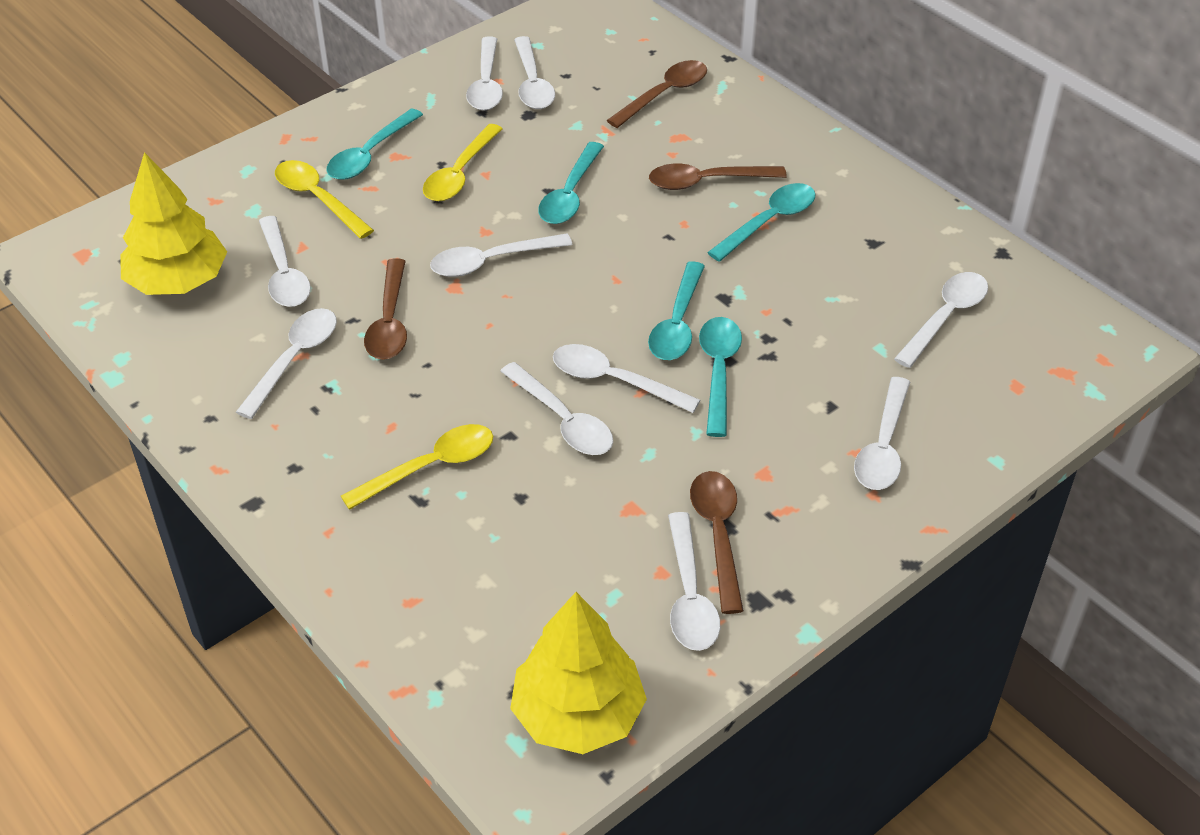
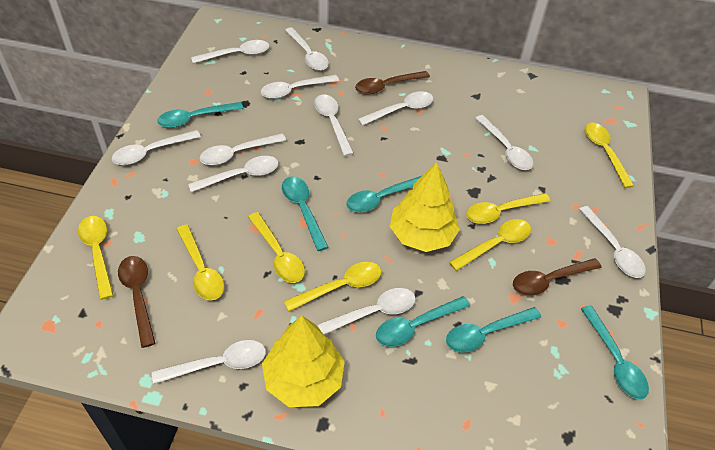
brown spoon: [364,258,407,360] [607,60,707,128] [649,163,787,190] [690,471,744,614] = 4 -> [118,256,156,348] [355,71,430,95] [513,258,601,296] = 3
turquoise spoon: [326,108,423,180] [538,142,604,224] [648,261,705,360] [699,317,742,437] [707,183,816,262] = 5 -> [157,102,244,128] [282,176,329,251] [346,176,421,212] [376,296,470,347] [446,307,541,352] [581,305,649,399] = 6
white spoon: [236,308,337,419] [259,216,311,307] [430,234,573,277] [466,36,503,110] [500,362,613,455] [514,36,555,109] [553,344,700,413] [668,512,720,651] [854,377,910,490] [894,272,988,368] = 10 -> [112,130,201,165] [152,340,266,384] [188,156,279,192] [191,40,269,64] [200,133,286,165] [261,75,339,99] [285,27,329,71] [314,94,354,156] [317,288,416,335] [358,91,433,126] [475,115,533,170] [579,206,646,278] = 12
yellow spoon: [275,160,374,239] [341,424,493,510] [423,124,503,201] = 3 -> [78,216,114,300] [177,224,224,300] [248,212,305,283] [284,262,381,311] [449,219,531,271] [466,193,551,224] [585,123,634,188] = 7

